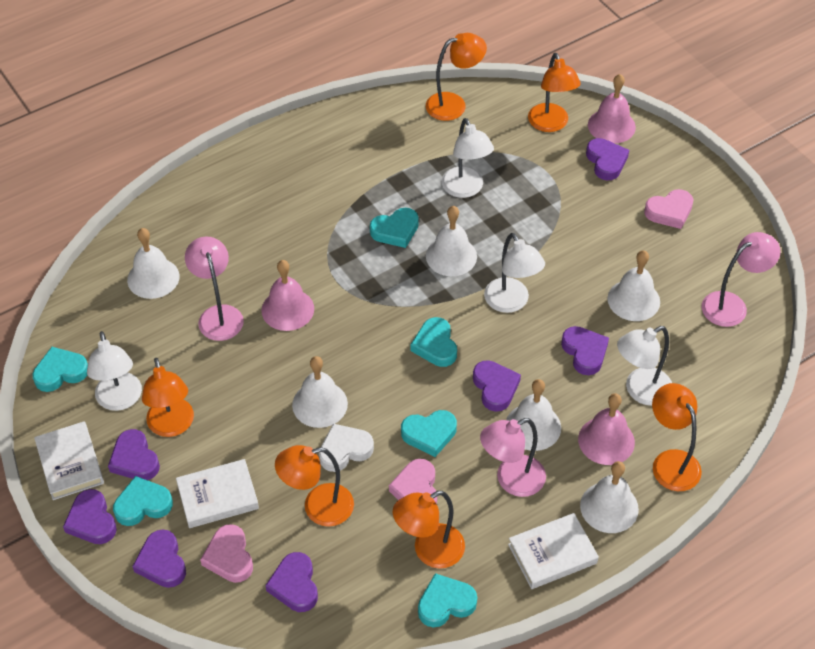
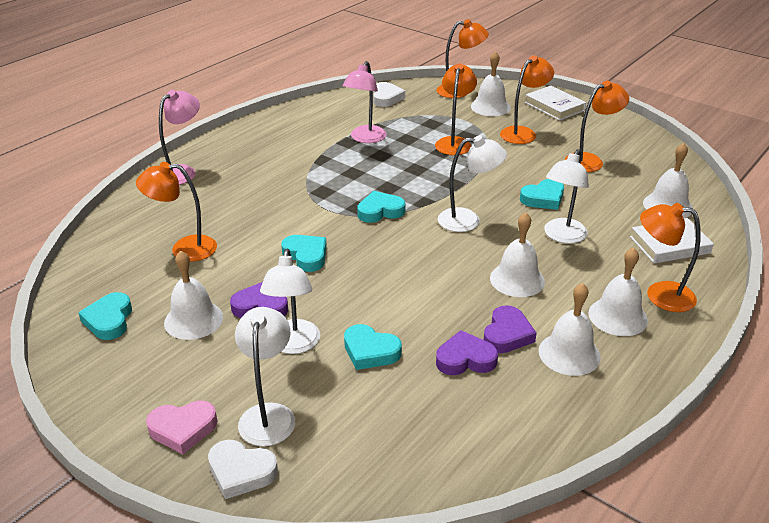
pink bell: [261,260,314,331] [578,393,635,465] [588,74,636,143] = 3 -> none = 0
pink heart: [200,524,253,583] [389,459,437,504] [644,189,693,229] = 3 -> [146,401,217,454] = 1
pink lamp: [185,237,244,341] [480,418,546,497] [702,232,781,327] = 3 -> [159,90,200,185] [343,61,386,143] = 2
purple heart: [63,489,117,544] [108,429,160,480] [132,529,186,588] [265,552,318,612] [473,360,521,412] [561,326,609,375] [586,138,629,180] = 7 -> [230,282,288,318] [436,330,498,375] [483,305,537,353] = 3
turquoise heart: [32,347,88,392] [113,476,173,526] [370,208,419,248] [401,410,457,457] [411,317,457,367] [418,573,477,627] = 6 -> [78,292,132,340] [281,235,327,272] [344,324,402,370] [357,191,406,223] [520,179,564,210] = 5
white book: [34,421,104,500] [176,459,259,528] [508,513,599,589] = 3 -> [525,86,586,121] [630,218,714,264] = 2
white heart: [319,424,374,472] = 1 -> [208,440,278,499] [373,82,405,107] = 2

